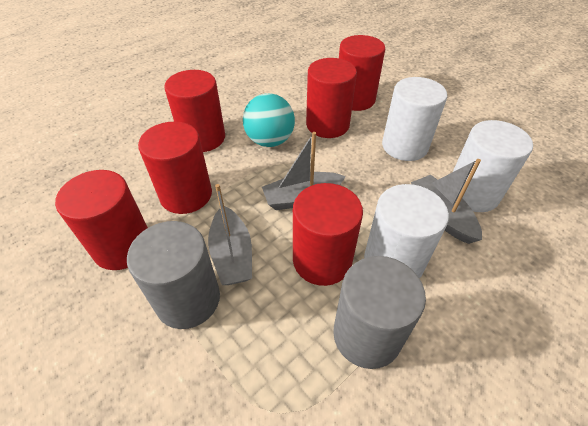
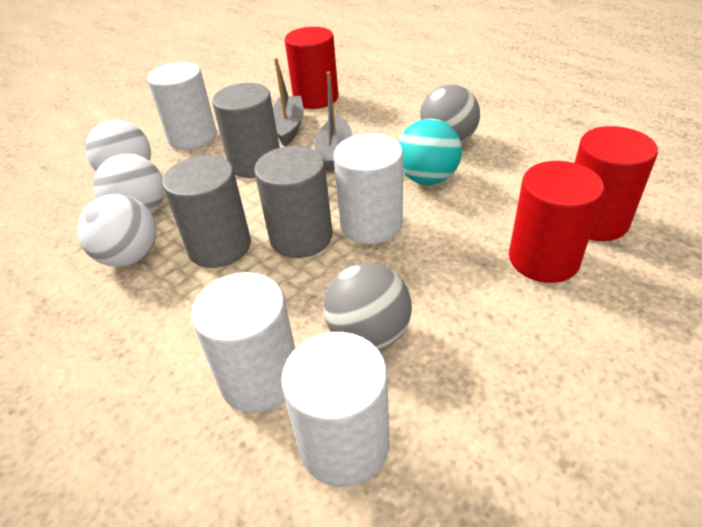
grey ball: none = 0 -> [323,263,412,350] [420,85,480,143] = 2
grey boat: [208,184,252,285] [262,132,346,210] [411,159,482,244] = 3 -> [273,58,304,146] [314,71,352,171] = 2
grey cylinder: [127,221,220,329] [333,256,426,369] = 2 -> [162,155,251,268] [212,83,280,178] [254,146,333,258] = 3
red cylinder: [55,170,148,270] [138,121,212,214] [164,70,225,152] [293,183,363,286] [306,58,357,138] [339,35,385,111] = 6 -> [285,27,338,109] [509,161,604,283] [575,126,658,241] = 3
white ball: none = 0 -> [77,194,157,267] [85,120,151,171] [93,153,164,214] = 3
white cylinder: [364,184,449,279] [382,77,447,161] [453,120,533,212] = 3 -> [147,62,217,150] [191,272,295,413] [281,332,389,487] [334,133,403,244] = 4

